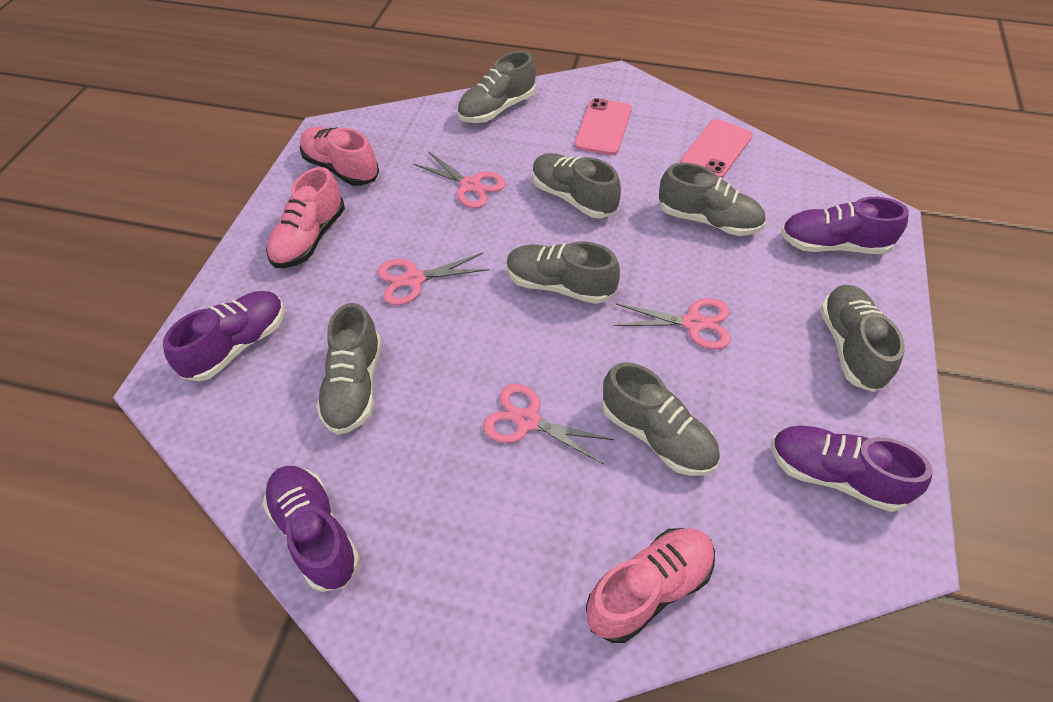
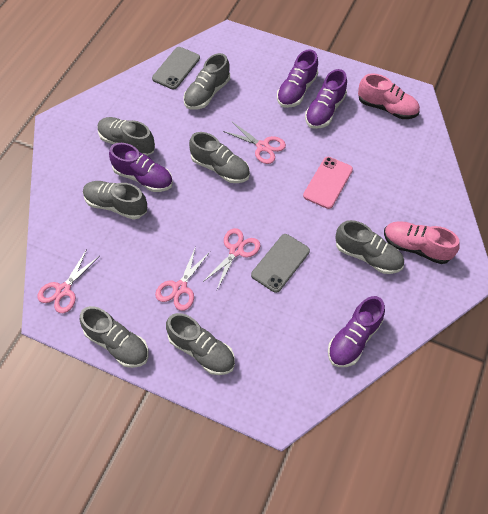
grey phone: none = 0 -> [152,47,200,90] [251,234,310,293] = 2
pink phone: [574,98,632,155] [680,119,753,178] = 2 -> [303,157,353,209] = 1
pink shoe: [266,167,345,268] [300,127,379,186] [586,528,715,643] = 3 -> [358,73,420,119] [384,221,460,264] = 2

